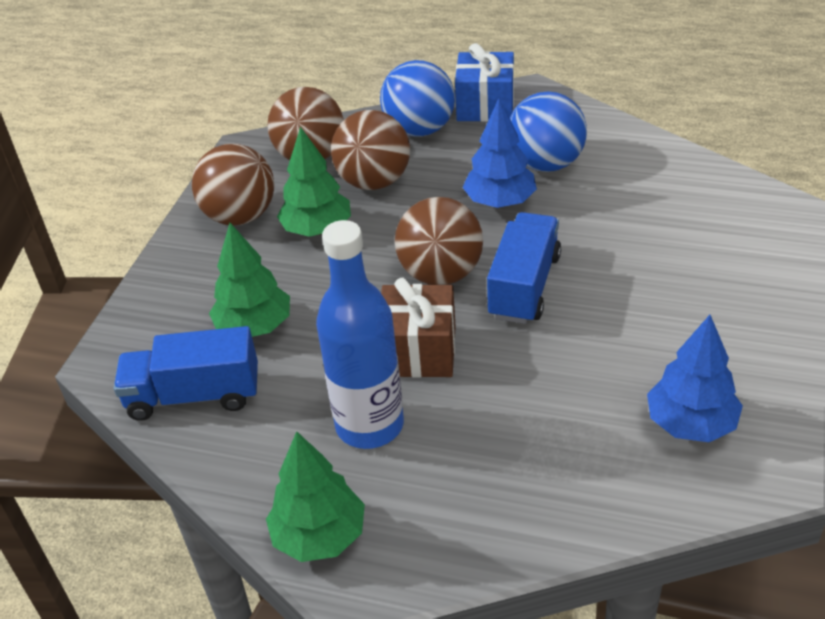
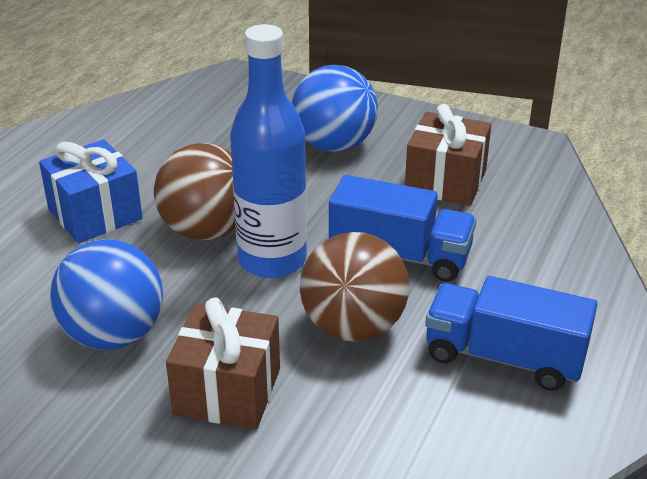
blue tree: [462,99,537,208] [647,315,743,442] = 2 -> none = 0
brown ball: [192,144,274,225] [267,87,344,160] [331,110,410,190] [395,197,483,285] = 4 -> [154,143,235,240] [300,232,409,342] = 2
brown gift: [381,278,456,378] = 1 -> [166,297,280,429] [405,104,491,206] = 2
green tree: [209,223,290,337] [266,431,365,562] [277,127,351,237] = 3 -> none = 0

